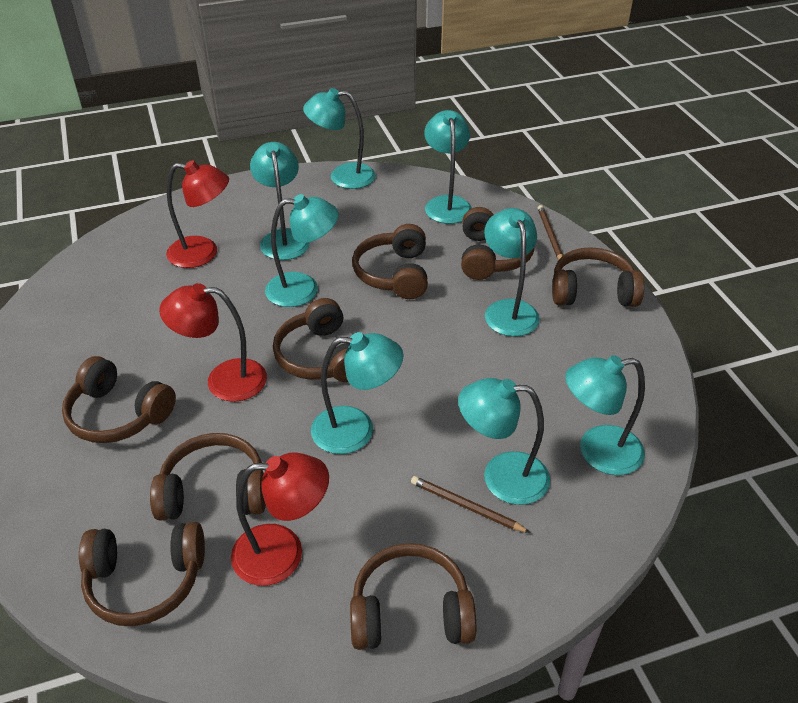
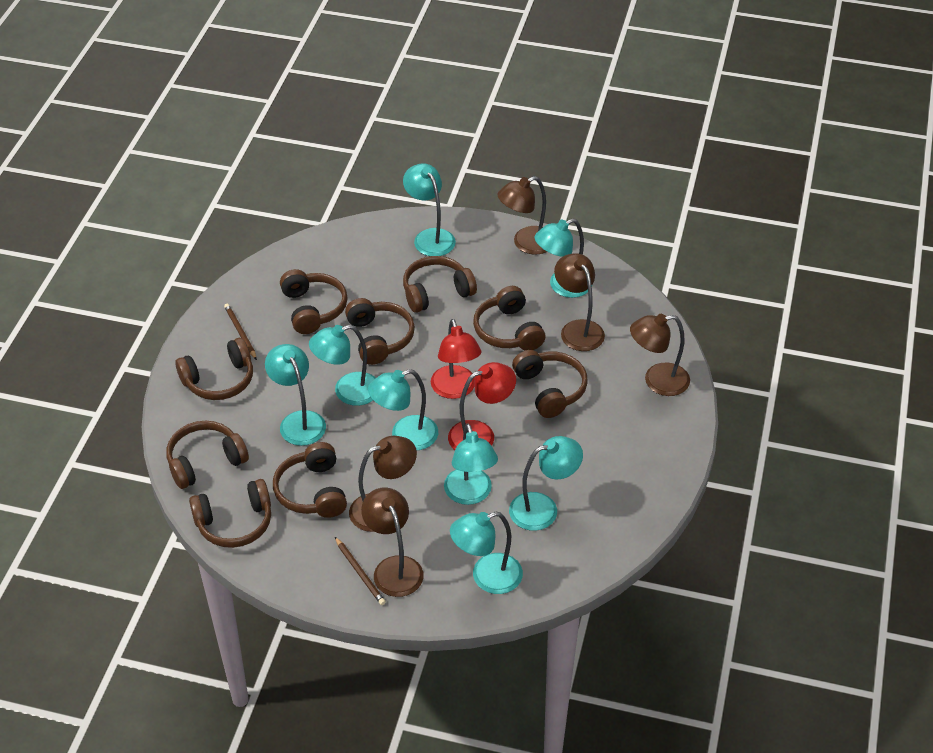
brown headphones: [62,356,176,443] [79,522,205,626] [150,433,266,521] [273,298,350,382] [350,543,476,650] [352,224,428,299] [461,207,535,280] [552,247,644,307] = 8 -> [166,421,249,489] [175,338,253,400] [189,479,271,548] [273,442,347,518] [280,269,347,334] [345,298,415,365] [403,256,477,313] [473,286,546,350] [512,350,588,418] = 9
brown lamp: none = 0 -> [349,436,417,532] [361,488,424,597] [498,176,547,255] [554,253,605,351] [630,314,690,396] = 5
red lamp: [159,283,267,402] [166,160,229,268] [231,452,329,586] = 3 -> [431,319,481,399] [448,362,516,450] = 2

